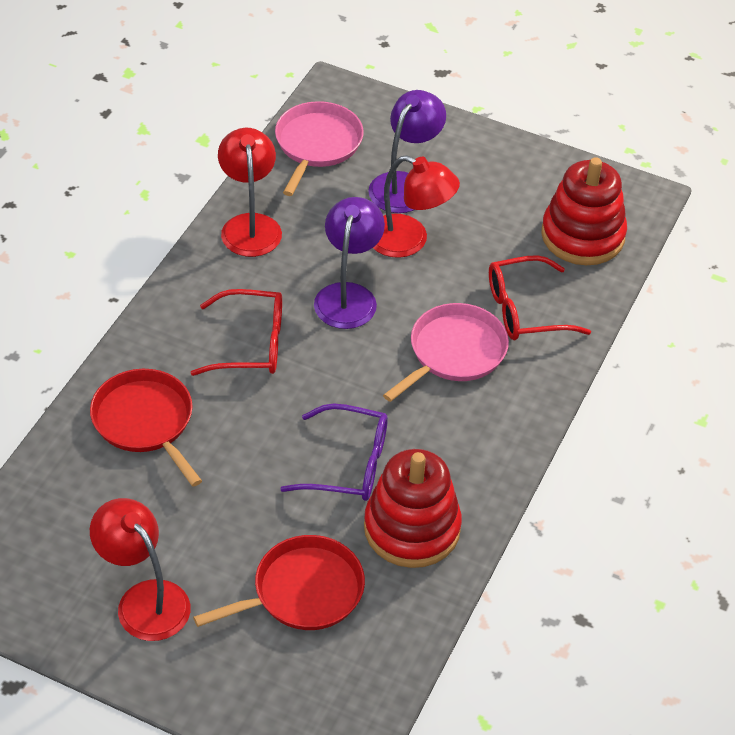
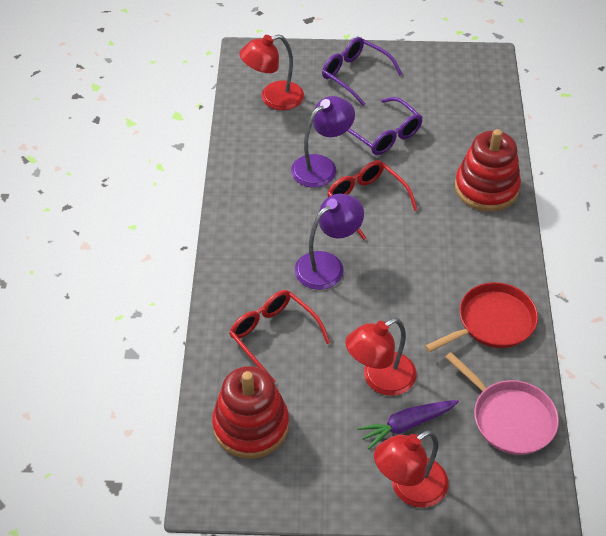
pink pan: [275,101,364,196] [383,303,509,402] = 2 -> [445,352,559,455] = 1
purple carrot: none = 0 -> [357,400,459,450] = 1
purple glasses: [280,403,388,501] = 1 -> [322,37,402,106] [347,97,423,155] = 2
red pan: [90,369,202,487] [193,535,365,630] = 2 -> [425,282,538,352] = 1

